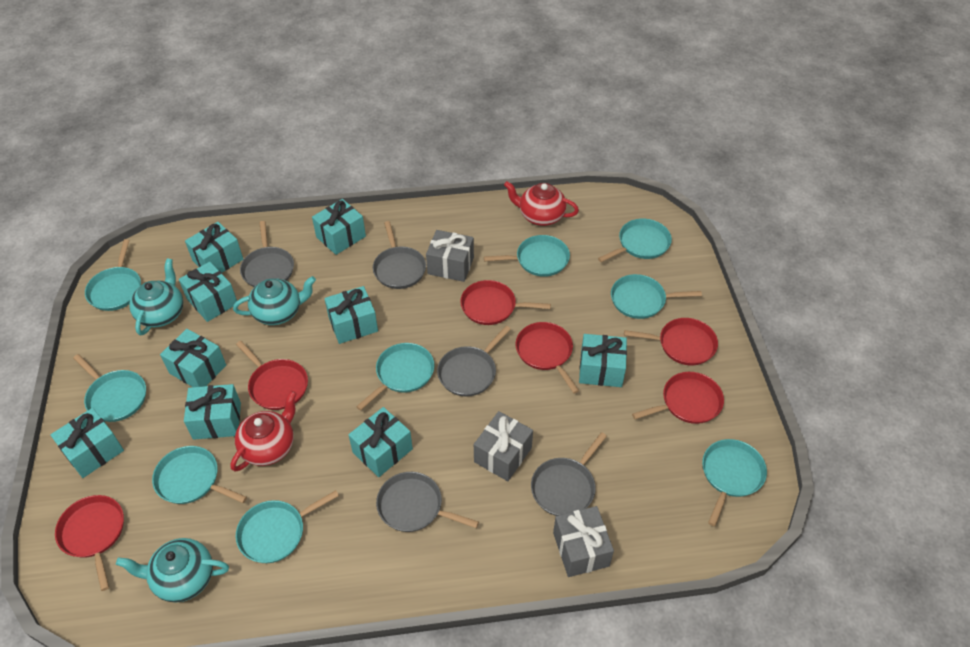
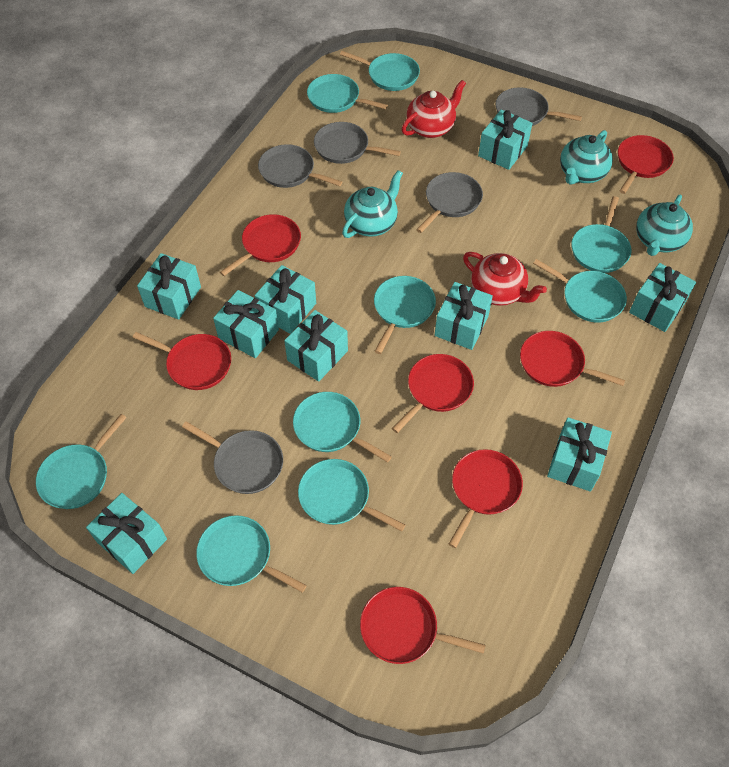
grey gift: [426,230,474,282] [474,411,533,481] [553,506,614,577] = 3 -> none = 0
red pan: [55,495,124,591] [236,341,308,410] [460,280,551,325] [516,322,579,393] [624,318,718,365] [632,372,724,424] = 6 -> [133,332,231,390] [220,214,301,276] [360,587,486,664] [392,354,474,433] [449,449,523,548] [520,331,625,387] [618,135,674,194] = 7

